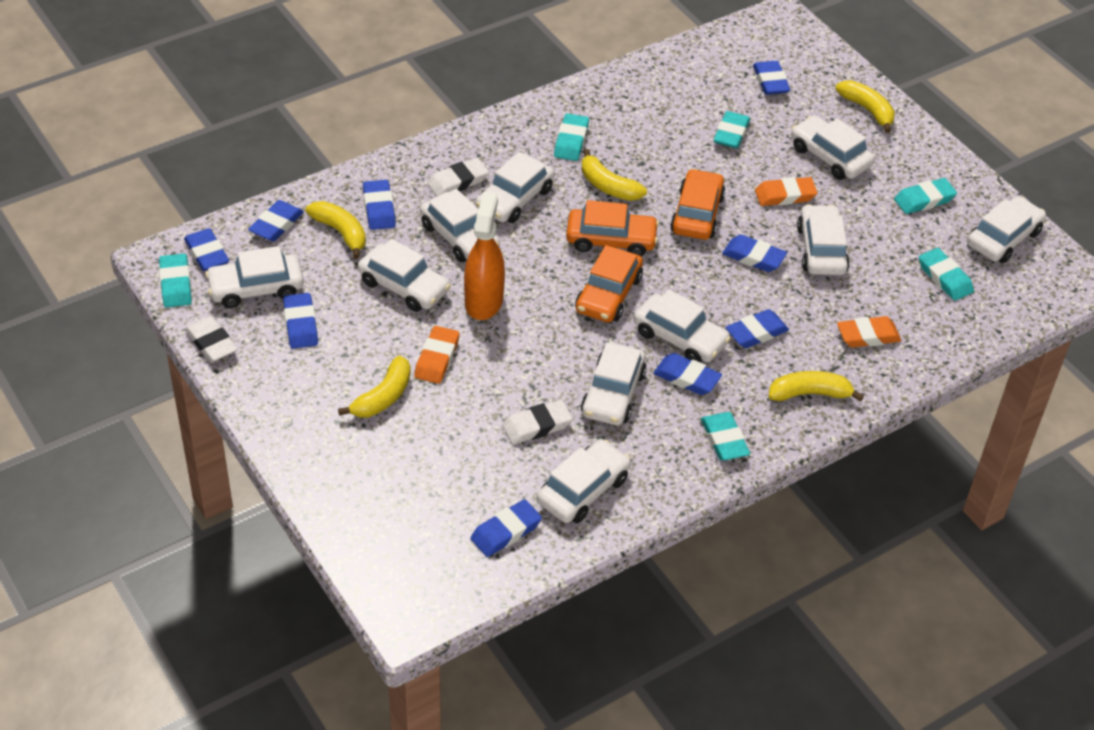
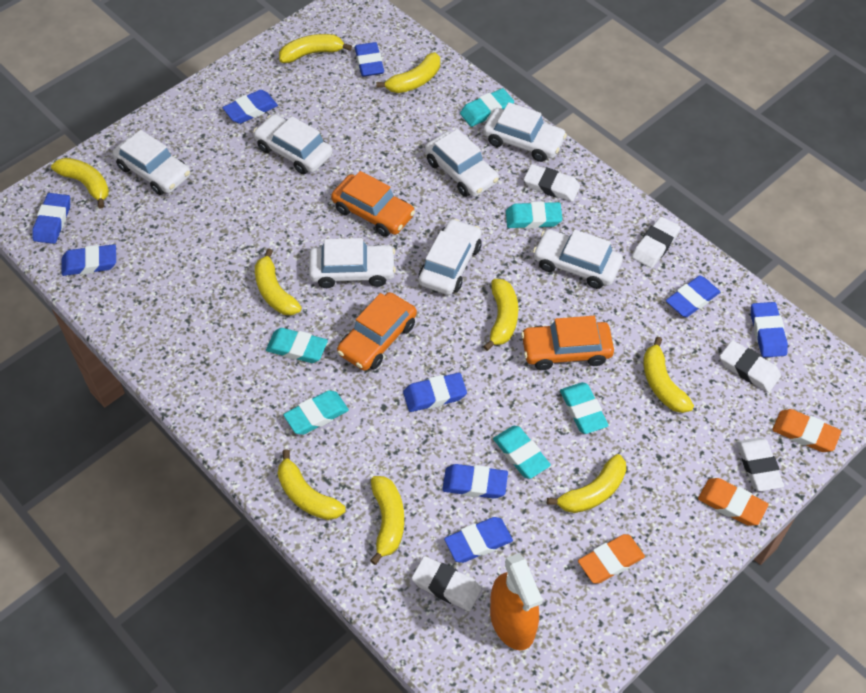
white car: [205,246,304,308] [358,239,451,312] [420,189,500,262] [475,152,555,223] [536,439,631,523] [581,343,647,425] [634,289,731,363] [791,115,875,180] [797,204,850,275] [967,196,1046,263] = 10 -> [112,130,191,195] [253,114,333,174] [309,238,396,288] [418,219,482,295] [425,129,499,197] [483,102,567,162] [533,229,623,289] = 7
white eraser: [185,316,238,362] [427,158,489,196] [502,400,573,444] = 3 -> [412,556,482,611] [524,164,580,202] [632,217,681,268] [720,340,781,392] [737,437,784,491] = 5
yellow banana: [306,201,366,259] [338,356,411,417] [582,149,647,201] [769,371,864,401] [835,80,895,133] = 5 -> [51,158,109,209] [255,249,302,315] [278,449,346,520] [279,34,352,63] [370,476,404,565] [377,52,440,93] [483,279,518,351] [547,454,626,513] [643,337,694,413] = 9

